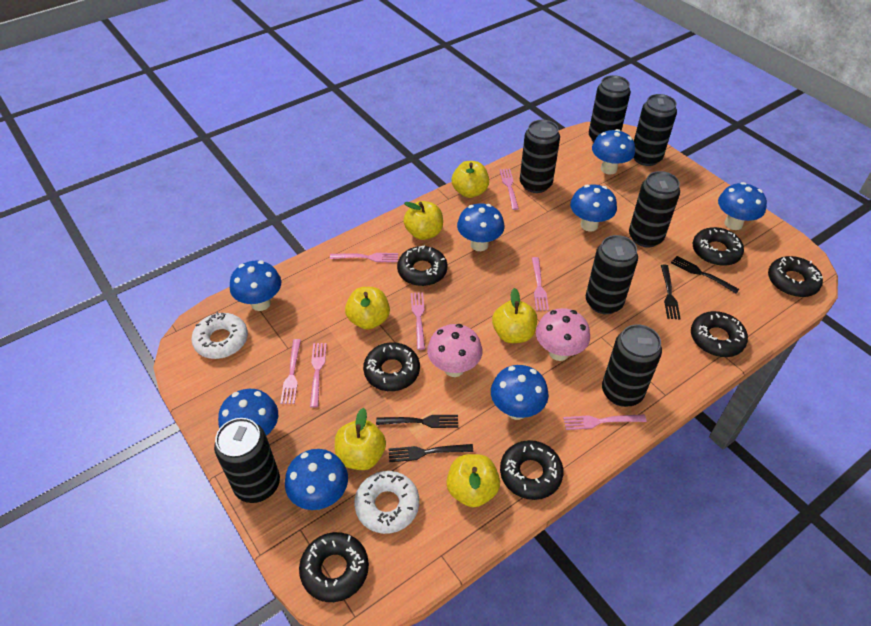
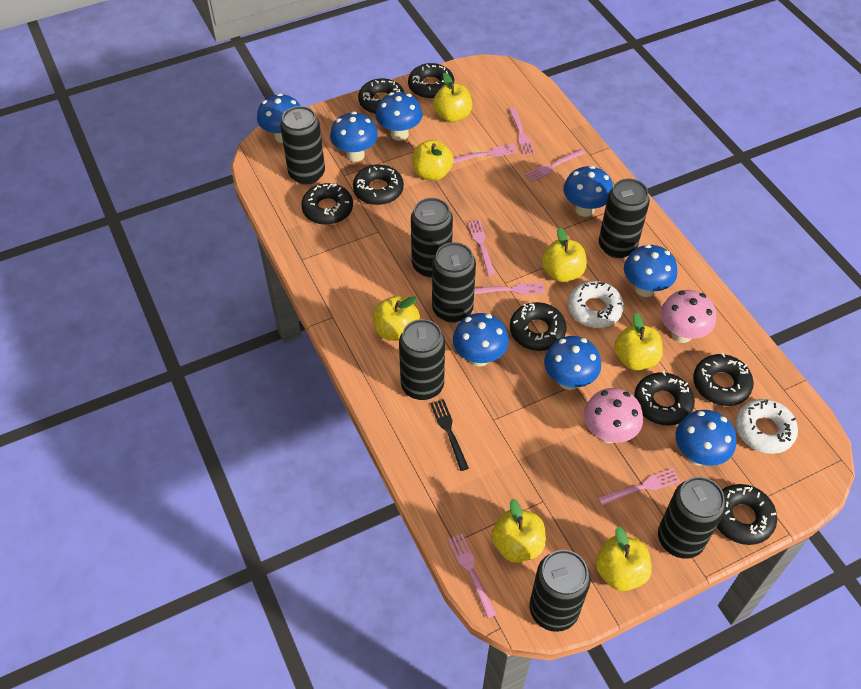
black donut: [299,532,369,602] [363,342,420,391] [397,246,448,286] [500,440,563,500] [691,311,748,357] [693,227,744,266] [768,256,823,297] = 7 -> [301,183,353,225] [353,165,404,205] [358,78,405,114] [408,63,454,99] [510,302,567,351] [634,371,695,425] [693,353,754,406] [717,484,777,545] = 8
black fork: [376,415,458,428] [389,444,473,462] [661,265,681,319] [671,256,739,293] = 4 -> [430,399,469,471] = 1
yellow apple: [335,408,386,470] [345,287,390,330] [403,201,443,240] [446,454,500,508] [452,161,489,198] [492,288,537,343] = 6 -> [373,296,420,341] [412,140,454,181] [433,73,472,123] [492,499,546,563] [542,227,587,282] [596,526,652,591] [614,313,663,370] = 7

